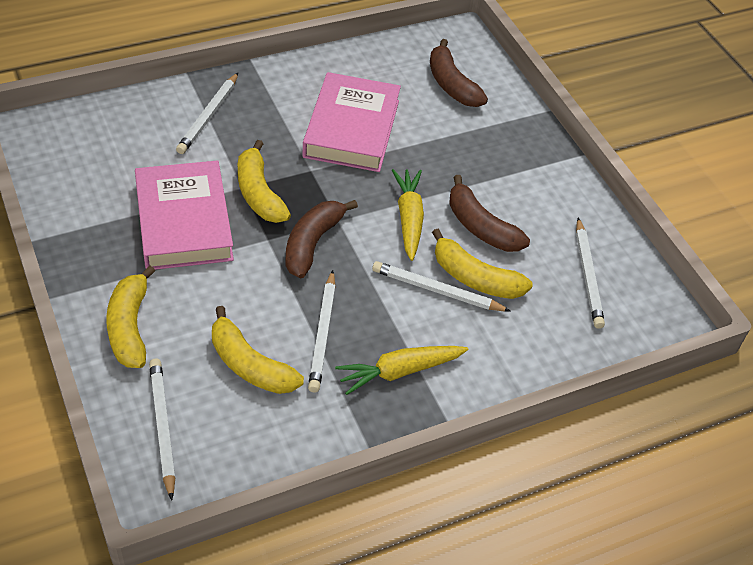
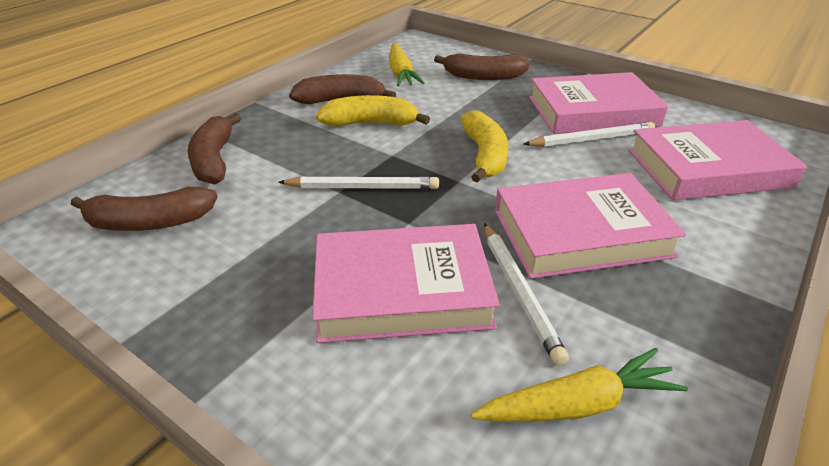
brown banana: [285,200,358,278] [430,39,488,107] [449,175,530,252] = 3 -> [71,187,218,231] [188,113,241,185] [289,74,396,104] [434,53,530,80] = 4
pink book: [135,160,234,270] [302,72,401,172] = 2 -> [312,224,500,343] [495,173,686,279] [529,72,668,134] [628,120,807,200] = 4
white pencil: [149,359,176,501] [176,73,238,154] [308,270,336,393] [372,261,511,312] [576,218,605,329] = 5 -> [278,176,439,189] [484,223,569,366] [524,122,655,147] = 3
yellow banana: [106,265,155,368] [212,306,304,394] [238,140,291,223] [432,229,533,299] = 4 -> [316,95,430,127] [461,110,508,183] = 2

